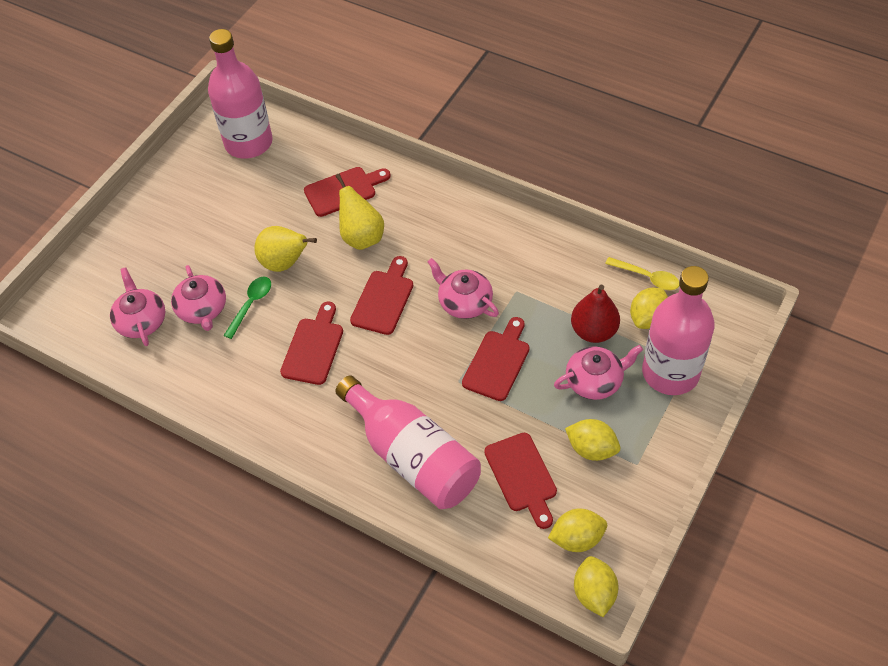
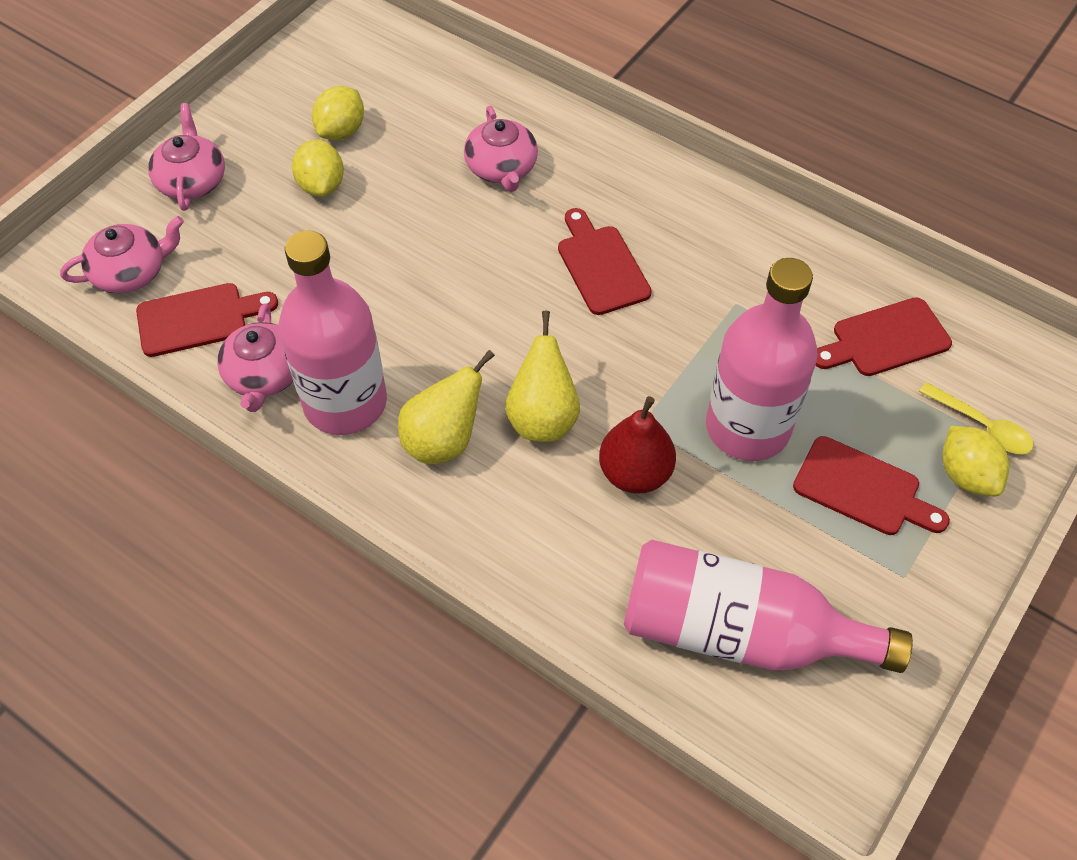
green spoon: [223,277,271,339] = 1 -> none = 0
red cutting board: [280,302,343,385] [304,167,391,217] [350,256,413,335] [462,317,530,401] [484,433,557,529] = 5 -> [136,283,278,357] [558,208,652,315] [793,436,950,535] [816,297,952,376] = 4
yellow lemon: [548,509,607,552] [565,419,620,461] [574,556,618,617] [630,288,668,329] = 4 -> [292,140,344,197] [312,86,364,140] [942,426,1010,496] = 3

